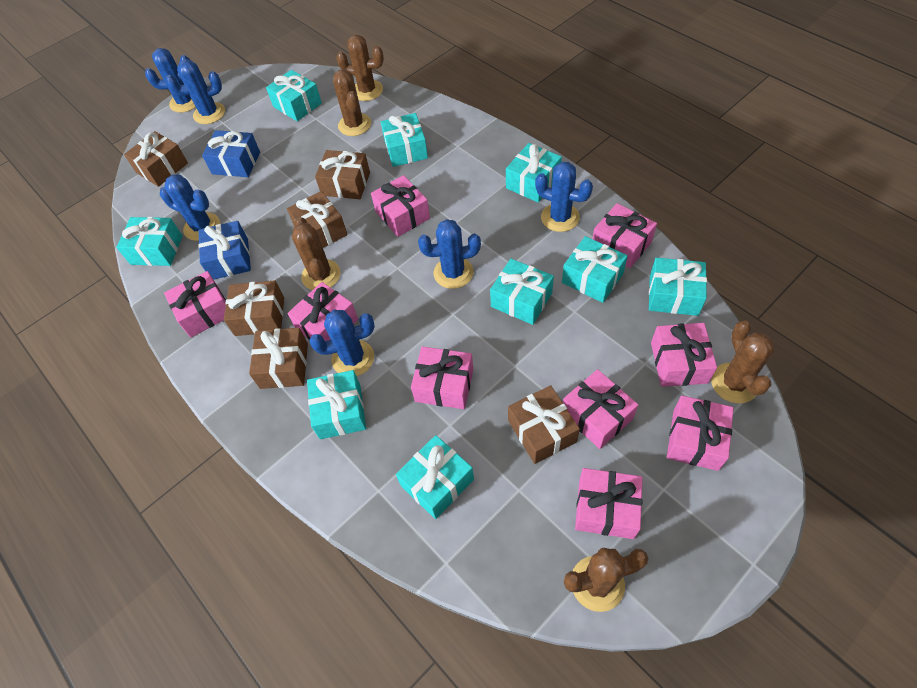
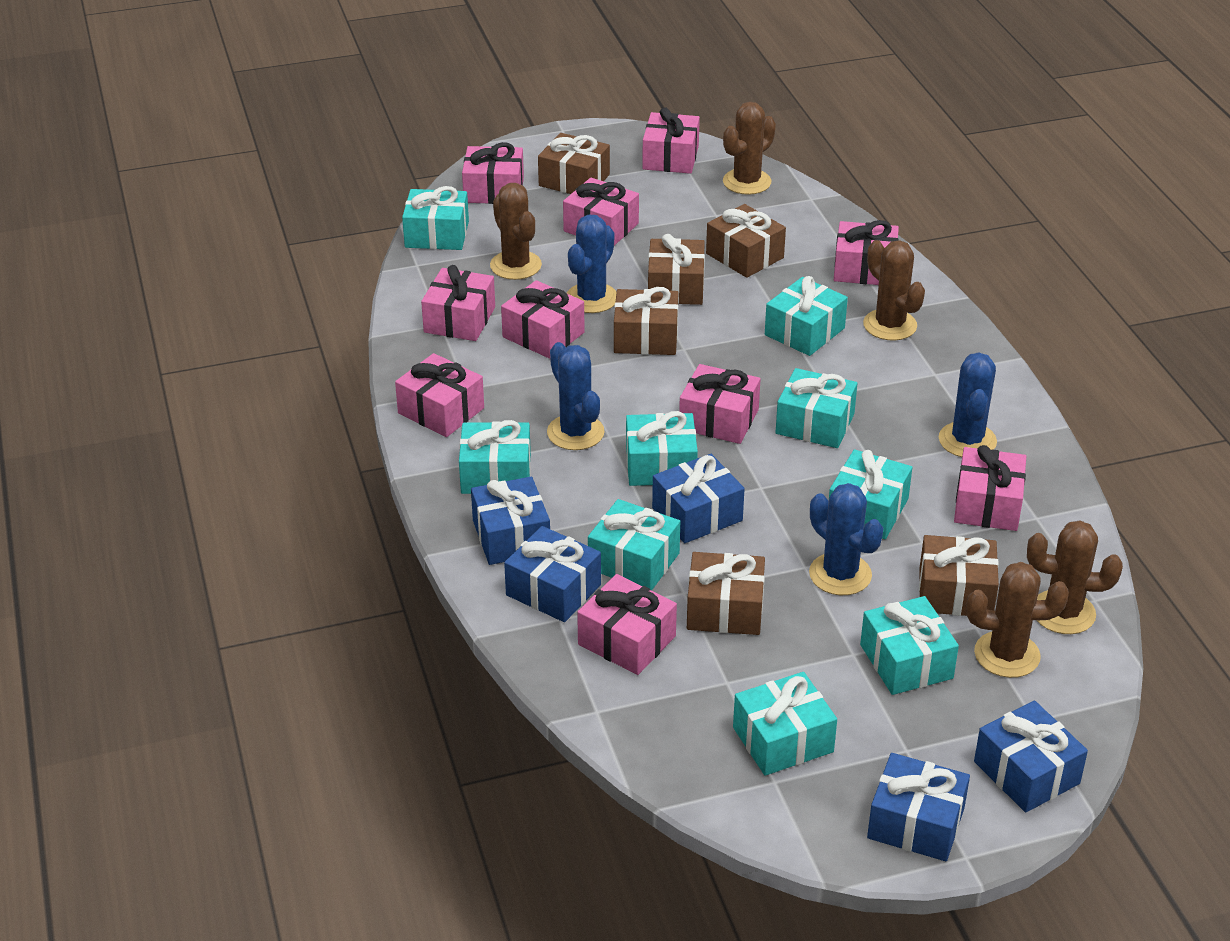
blue cactus: [145,48,196,113] [160,174,220,241] [166,59,225,124] [309,310,375,376] [418,219,481,289] [535,162,593,232] = 6 -> [547,342,605,450] [567,214,616,313] [809,483,883,595] [939,353,997,457] = 4
blue gift: [198,221,251,280] [202,130,260,177] = 2 -> [471,477,550,565] [504,526,601,622] [652,454,744,543] [867,753,970,861] [974,701,1088,813] = 5
pink gift: [164,271,226,337] [288,282,358,341] [371,175,430,237] [411,346,473,409] [563,369,638,449] [575,468,643,539] [592,203,657,268] [651,323,717,387] [667,396,734,471] = 9 -> [395,353,484,437] [421,265,495,341] [462,142,524,204] [501,280,585,359] [563,178,639,246] [577,574,677,675] [642,108,700,174] [679,364,761,444] [834,220,899,285] [954,445,1026,531] = 10

